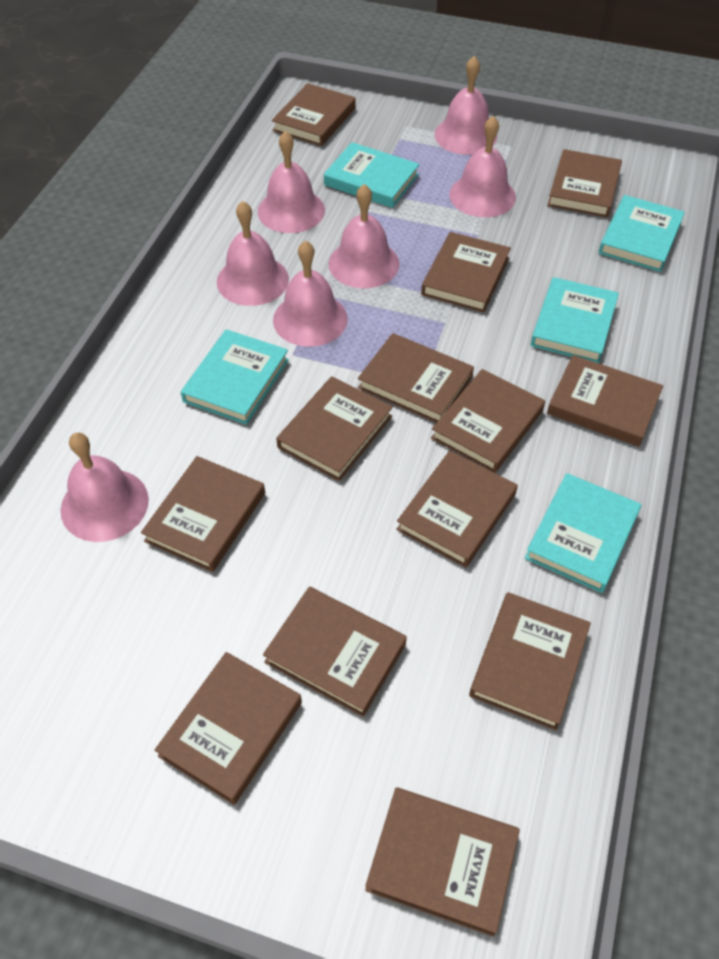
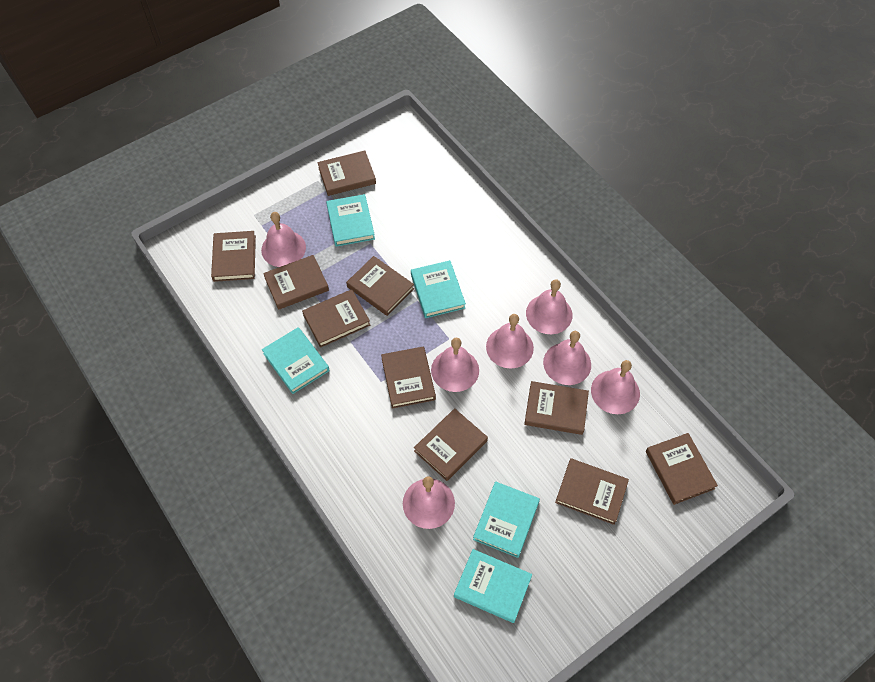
brown book: [141,456,265,572] [155,652,302,805] [263,587,407,717] [272,83,356,146] [276,376,393,481] [358,333,474,423] [365,788,520,937] [396,451,518,568] [421,232,511,313] [431,369,545,473] [469,592,591,730] [547,149,622,218] [547,355,663,447] = 13 -> [211,231,256,282] [263,255,329,310] [302,289,370,348] [317,151,376,196] [346,256,414,316] [381,346,436,409] [414,408,488,481] [524,381,589,435] [555,458,629,525] [646,433,718,505] = 10

